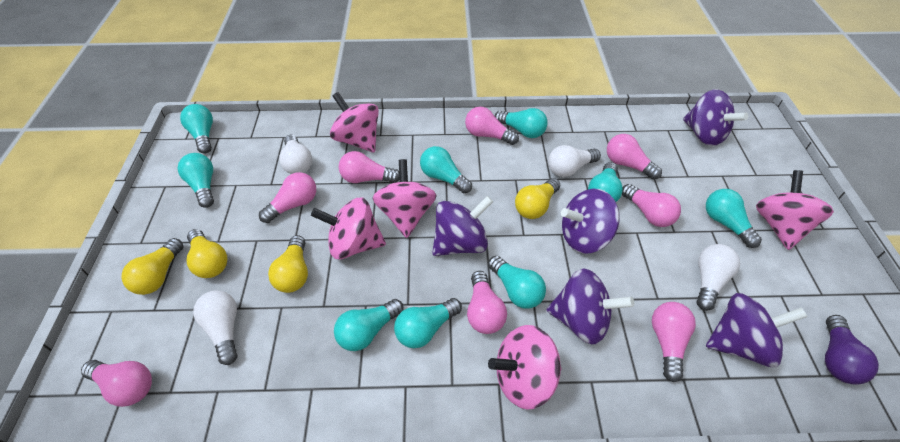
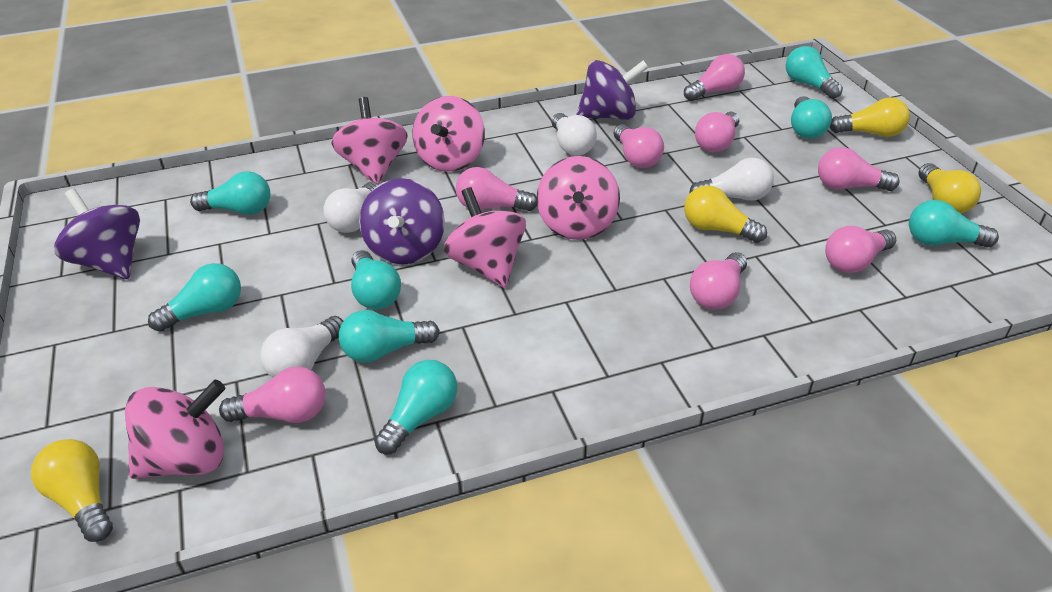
purple light bulb: [825,315,879,385] = 1 -> none = 0
purple spinning top: [432,196,493,256] [547,268,634,344] [561,189,620,254] [683,89,748,146] [706,293,807,367] = 5 -> [54,189,140,279] [359,178,445,265] [576,60,649,120] = 3
turquoise light bulb: [178,153,214,208] [180,104,213,153] [334,299,404,351] [394,298,462,348] [420,146,472,193] [488,256,546,309] [495,108,548,138] [588,162,623,202] [706,189,762,248] = 9 -> [148,263,241,332] [190,171,270,215] [339,310,440,362] [351,250,401,310] [374,360,457,454] [786,46,843,99] [791,96,832,139] [909,200,999,247] = 8

